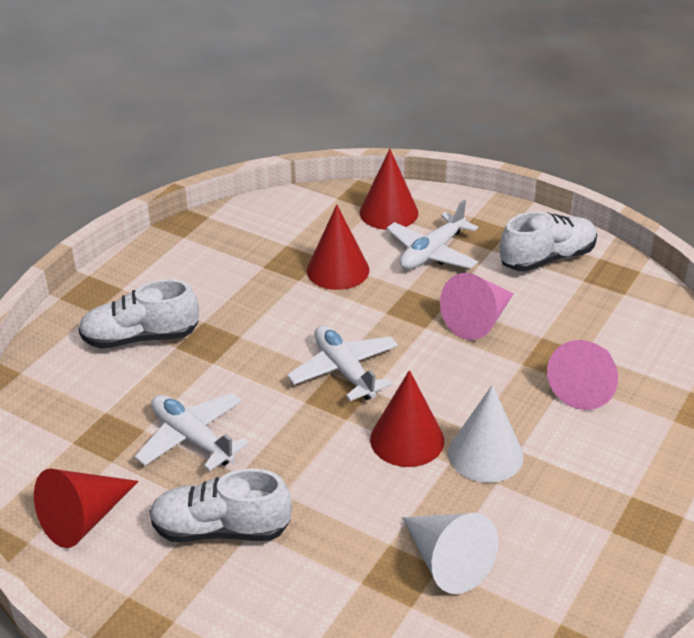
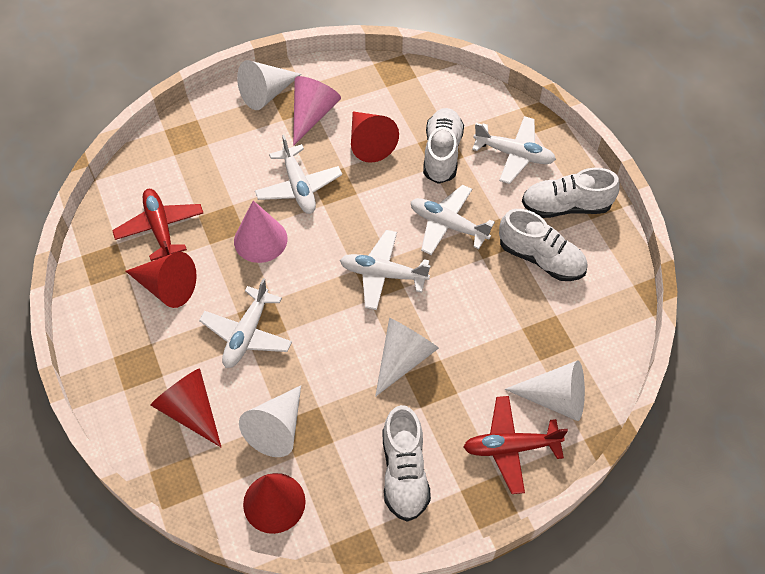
red plane: none = 0 -> [112,189,203,261] [463,396,568,494] = 2
white cone: [402,513,498,594] [448,385,524,483] = 2 -> [237,60,301,110] [239,385,301,457] [375,318,439,396] [505,360,585,421] = 4
white plane: [134,393,249,471] [287,325,398,401] [386,199,478,270] = 3 -> [199,278,292,368] [255,135,342,214] [340,230,431,310] [411,185,495,255] [472,116,556,184] = 5
white shoe: [78,279,199,349] [149,468,292,542] [500,211,597,271] = 3 -> [383,405,431,522] [423,108,464,184] [499,209,588,281] [522,168,620,218] = 4

